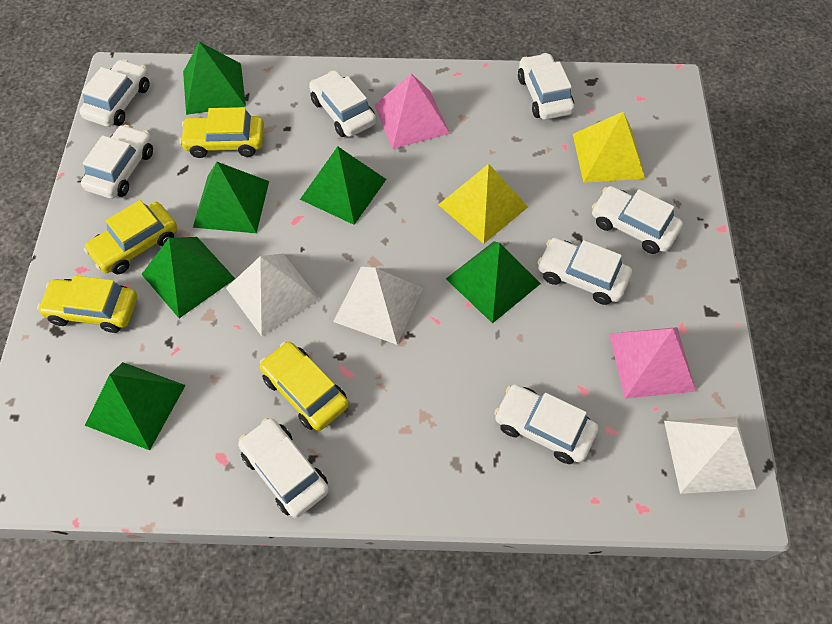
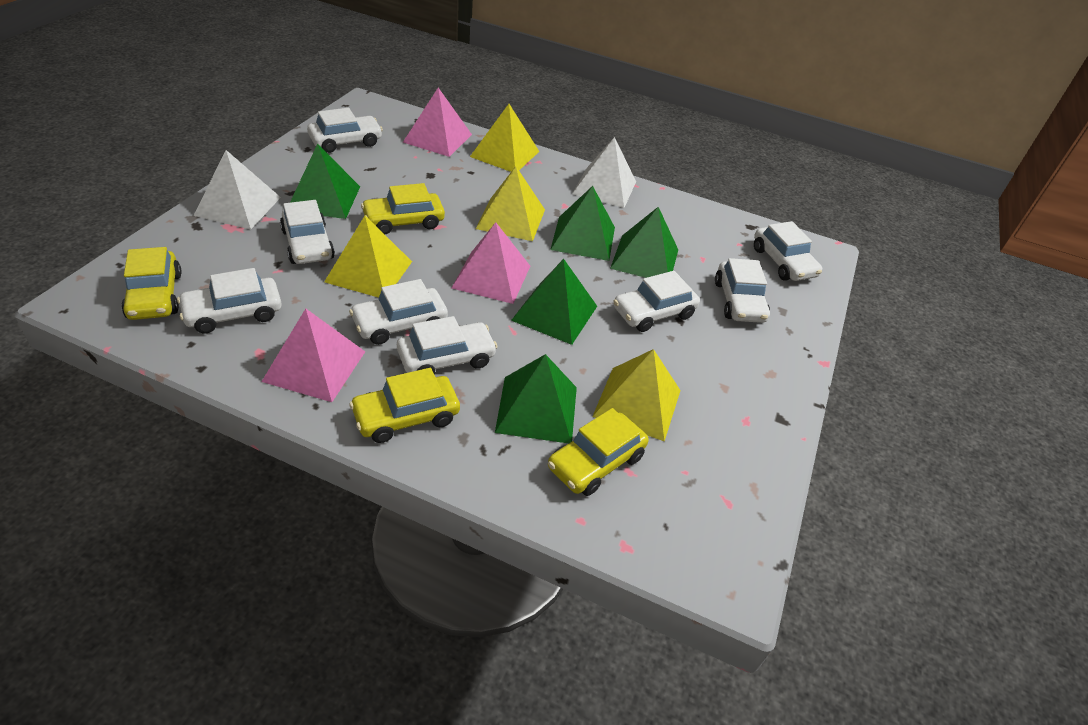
green pyramid: [85,362,186,450] [142,237,235,318] [183,42,246,115] [193,162,269,233] [300,146,386,225] [446,241,541,324] = 6 -> [290,144,360,219] [495,354,577,443] [511,259,597,345] [550,186,615,261] [610,207,678,278] = 5
pink pyramid: [374,73,450,149] [609,327,696,399] = 2 -> [261,308,365,402] [403,88,472,157] [452,222,530,304] = 3
white pyramid: [226,253,320,336] [333,267,423,345] [664,416,756,494] = 3 -> [193,150,281,230] [572,137,636,208] = 2
yellow pyramid: [439,164,528,244] [573,112,645,183] = 2 -> [324,216,412,298] [470,104,540,172] [476,166,545,241] [592,349,681,441] = 4

